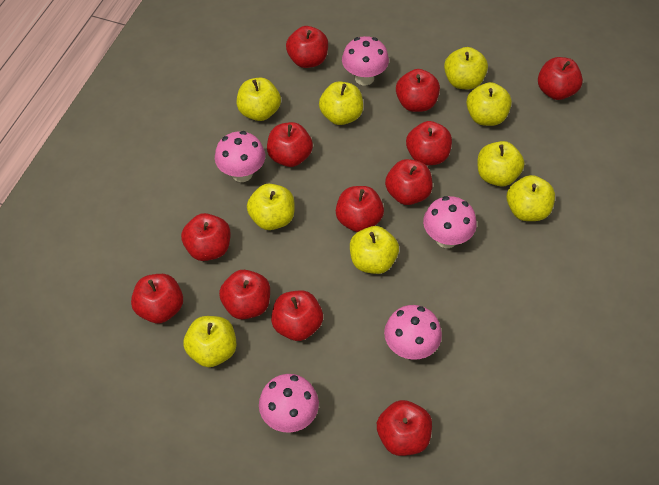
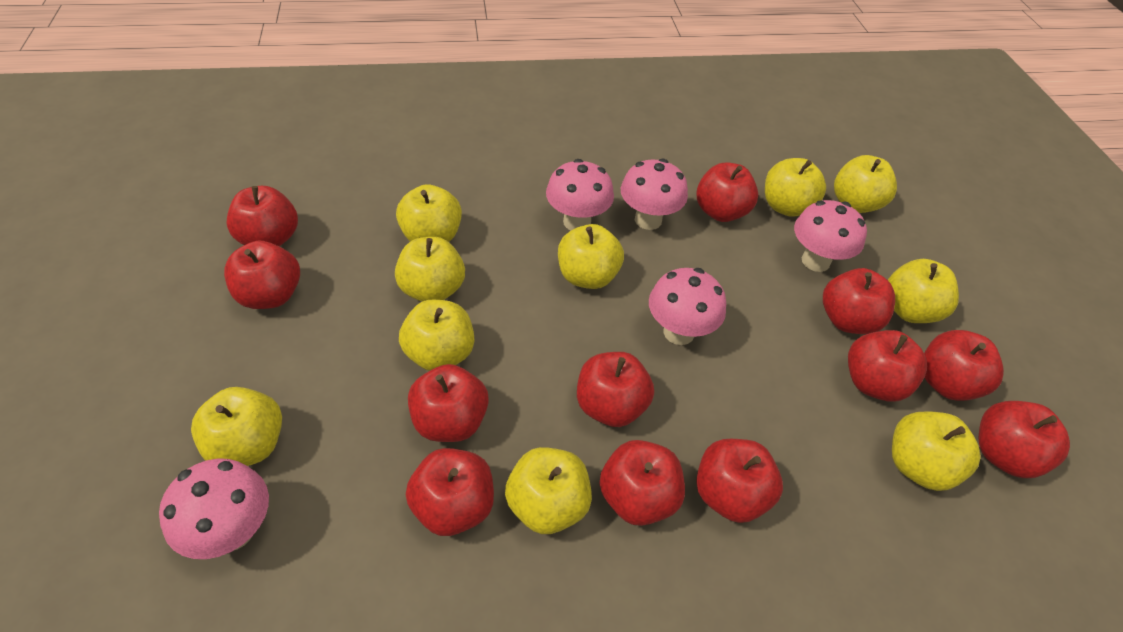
yellow apple: [183,316,237,367] [237,78,281,121] [247,184,295,230] [319,81,363,125] [350,226,399,274] [444,47,488,89] [466,82,512,126] [478,141,524,186] [507,175,555,221] = 9 -> [191,387,282,466] [395,237,465,302] [396,184,462,242] [399,300,474,371] [505,447,592,534] [558,224,624,289] [765,158,826,217] [834,155,897,213] [888,259,959,323] [892,411,981,491] = 10

